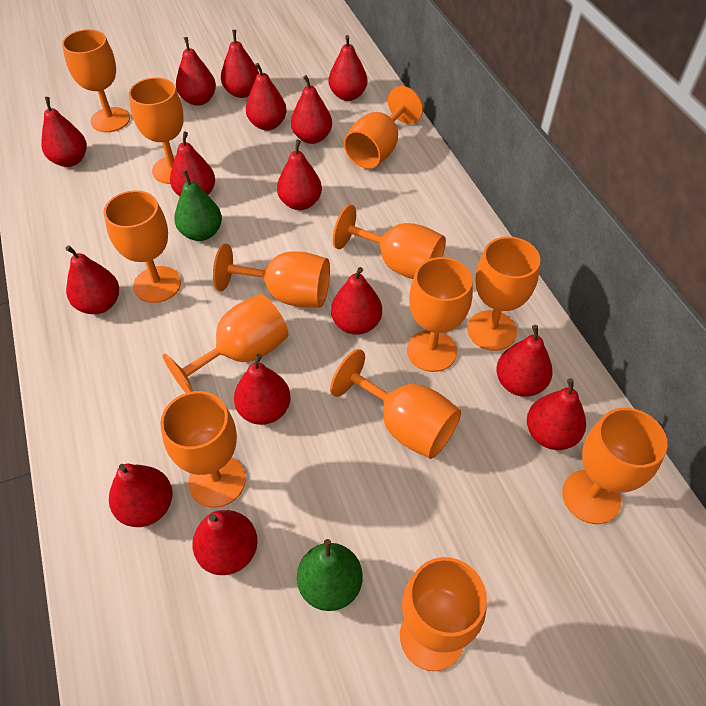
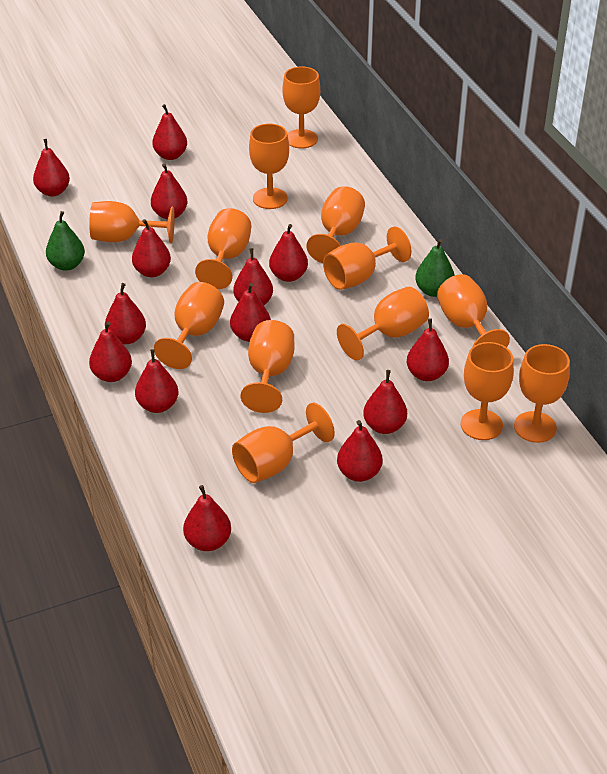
red pear: [41,97,87,167] [65,245,119,314] [109,464,173,527] [170,131,215,196] [176,37,216,106] [192,510,258,575] [221,30,259,98] [234,354,291,425] [246,63,287,131] [277,139,322,210] [291,75,332,144] [329,35,368,101] [331,267,382,335] [496,325,553,397] [527,378,586,450] = 15 -> [33,139,70,196] [89,321,132,382] [105,283,146,344] [132,219,171,277] [135,349,178,413] [151,163,187,219] [152,104,187,160] [183,485,231,551] [230,283,271,342] [233,248,273,305] [269,224,308,282] [337,420,383,482] [363,370,407,434] [407,318,449,381] = 14

